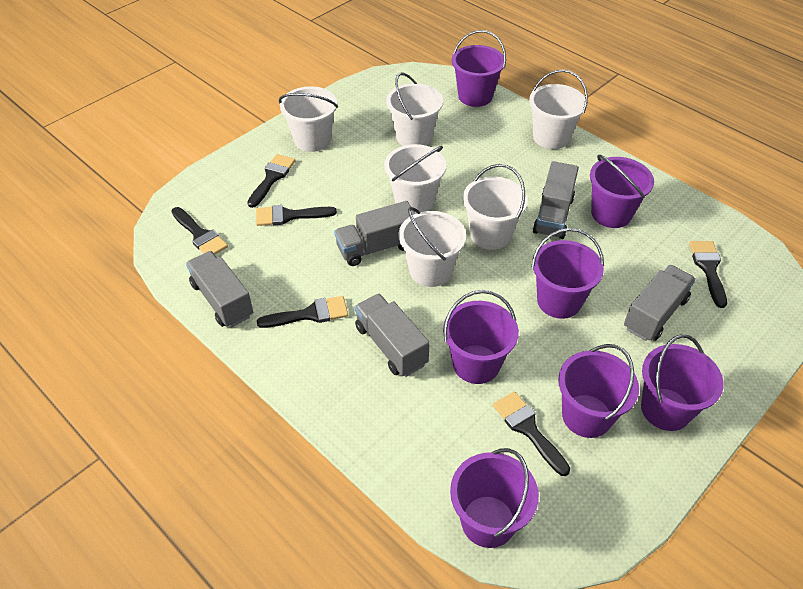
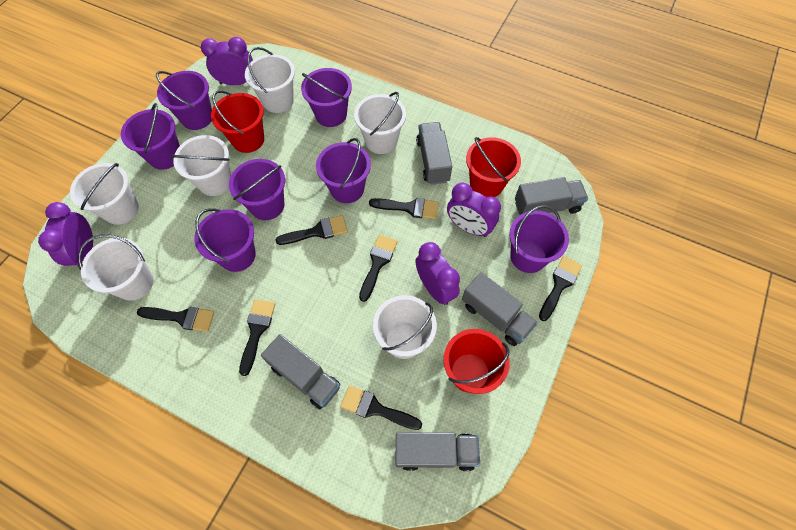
black brush: [171,207,228,254] [247,154,295,208] [256,205,337,226] [257,296,348,328] [493,391,570,476] [689,241,727,308] = 6 -> [137,307,214,332] [239,299,275,376] [276,215,348,245] [340,386,422,430] [359,235,398,302] [369,198,439,219] [539,256,582,321] = 7
purple clock: none = 0 -> [38,202,93,270] [201,37,253,85] [415,242,460,305] [447,183,501,237] = 4
red bucket: none = 0 -> [211,90,264,153] [444,329,510,394] [466,137,521,197] = 3

